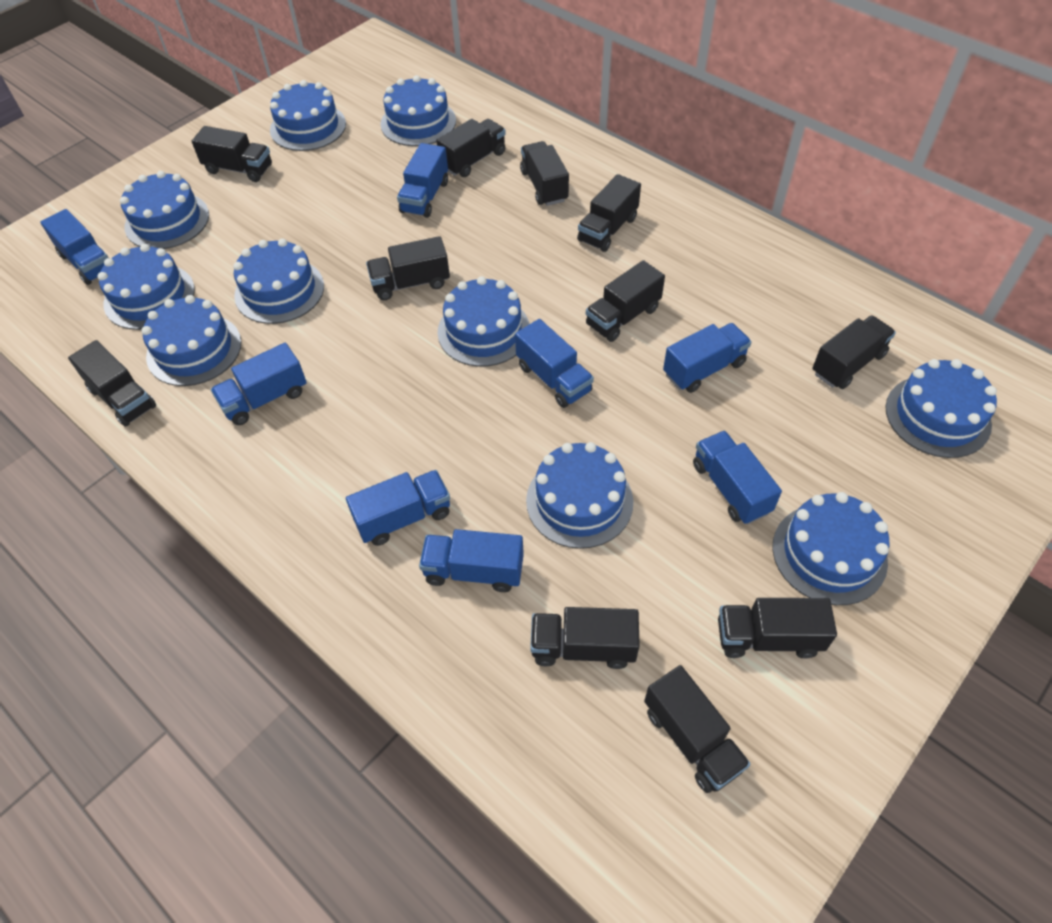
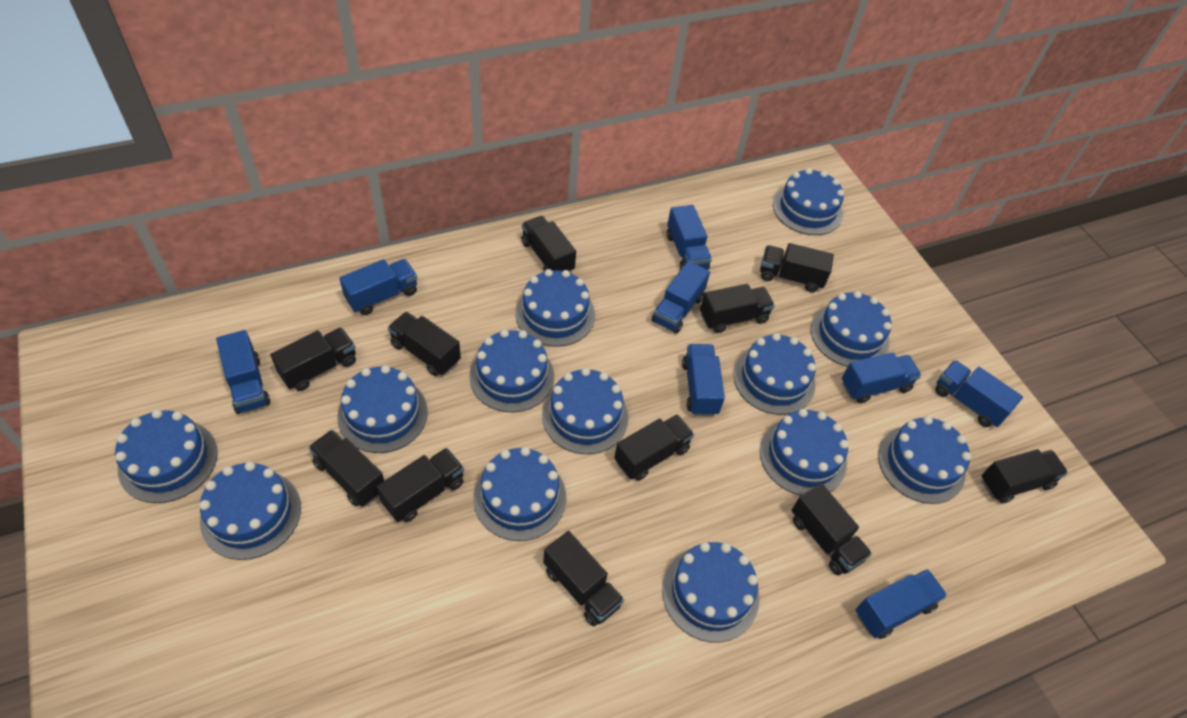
blue cake: [98,244,195,330] [120,171,209,249] [142,295,241,386] [233,238,324,324] [270,80,346,151] [380,75,456,146] [438,276,529,367] [526,442,633,549] [773,492,890,605] [885,359,997,458] = 10 -> [115,409,218,503] [199,461,301,560] [337,365,428,453] [469,329,554,412] [473,447,566,541] [515,269,595,347] [542,368,629,454] [662,542,759,642] [733,333,816,415] [760,409,849,496] [773,168,844,235] [811,291,892,367] [878,416,971,504] = 13

